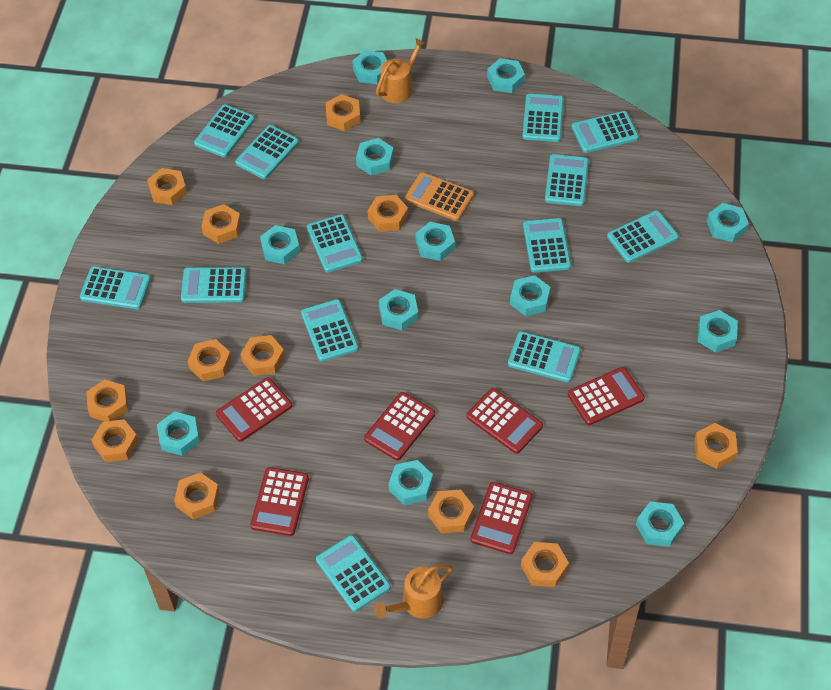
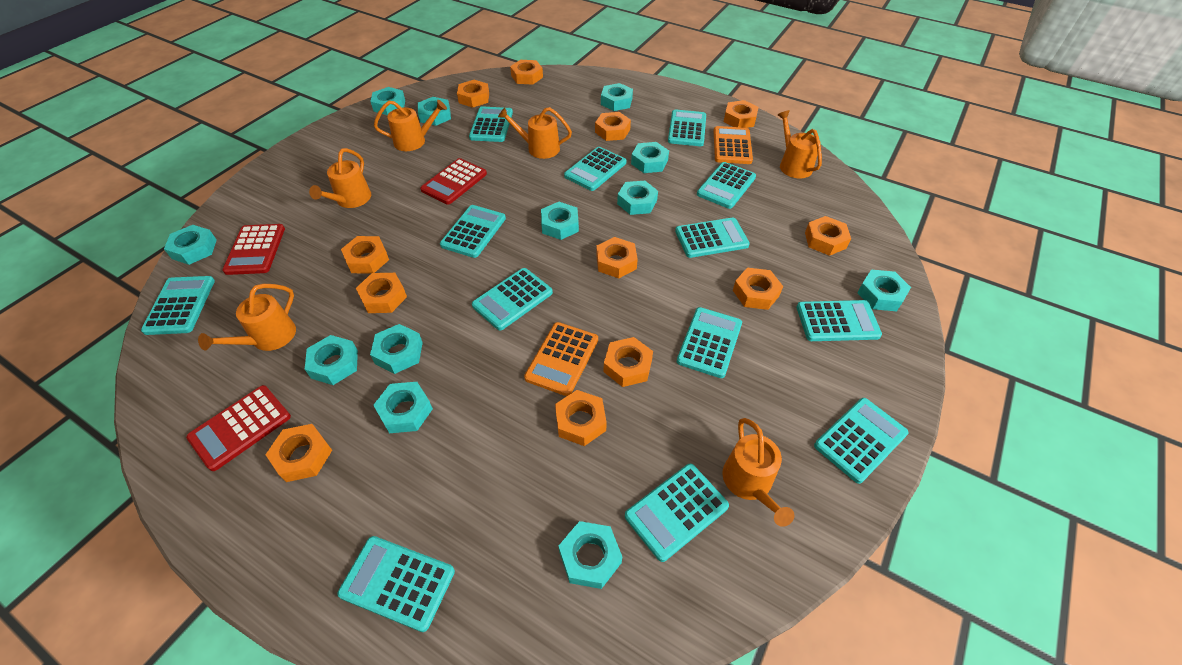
orange calculator: [405,172,474,221] = 1 -> [524,322,598,396] [714,126,753,164] = 2
orange watering can: [374,564,453,619] [376,38,426,103] = 2 -> [198,284,296,351] [309,148,371,208] [374,100,447,151] [498,107,572,159] [722,418,794,527] [778,110,822,178] = 6
red calculator: [216,377,292,442] [250,467,309,536] [364,392,435,461] [467,388,543,454] [471,482,532,554] [568,367,645,425] = 6 -> [186,385,291,471] [222,224,285,275] [420,158,487,205] = 3

